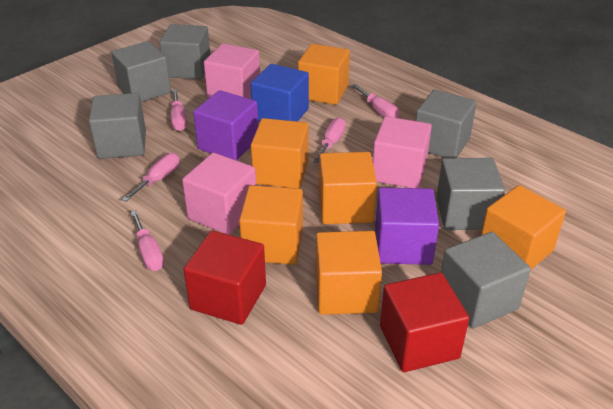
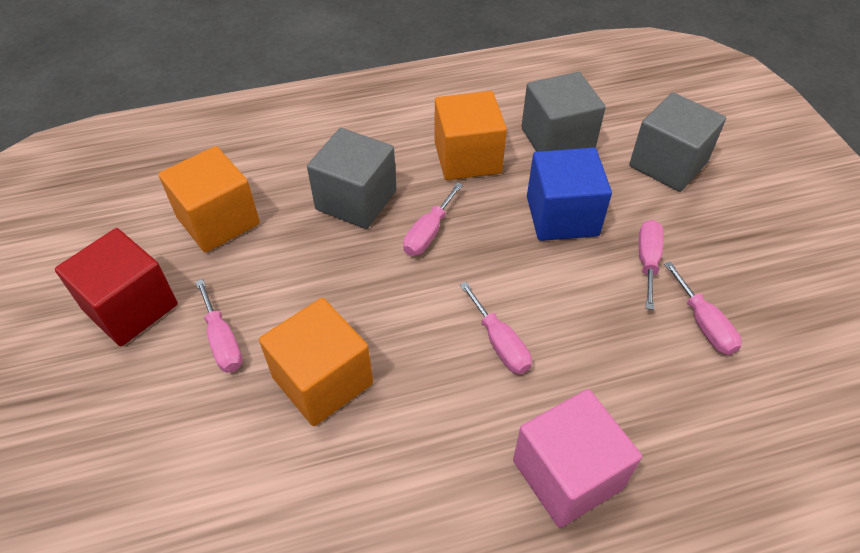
grey cube: [89,93,146,159] [111,41,171,102] [159,24,211,79] [415,89,477,158] [436,158,505,230] [441,232,531,328] = 6 -> [307,128,396,229] [521,72,606,152] [629,92,726,192] = 3
orange cube: [239,185,303,265] [251,118,309,189] [298,44,350,105] [316,231,382,315] [319,152,377,224] [481,185,566,269] = 6 -> [159,146,260,253] [259,298,373,426] [435,91,507,180] = 3
pink cube: [182,153,256,235] [204,43,260,99] [373,116,432,188] = 3 -> [513,389,642,528] = 1
purple cube: [193,90,258,161] [375,187,439,265] = 2 -> none = 0
red cube: [183,230,266,325] [380,273,469,372] = 2 -> [55,228,178,346] = 1

